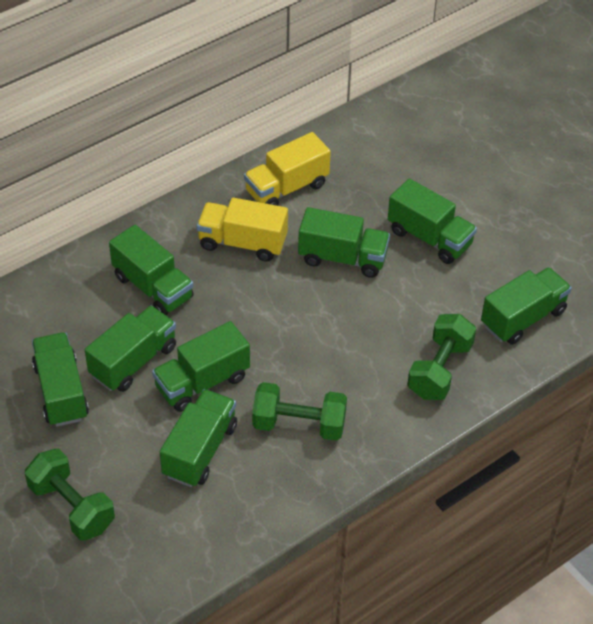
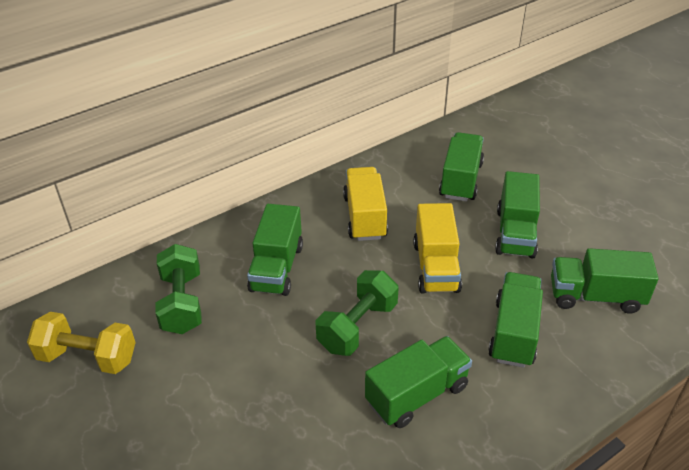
green dumbbell: [25,449,115,540] [252,382,347,441] [407,314,476,400] = 3 -> [155,244,202,334] [316,270,398,356] = 2
green truck: [32,332,89,427] [85,306,176,392] [109,225,194,315] [152,321,250,412] [160,389,237,487] [298,207,390,278] [388,178,477,264] [481,267,572,345] = 8 -> [247,204,303,296] [365,336,472,428] [439,132,484,202] [488,272,543,368] [495,171,540,258] [551,248,659,314] = 6
yellow dumbbell: none = 0 -> [27,312,136,374] = 1

